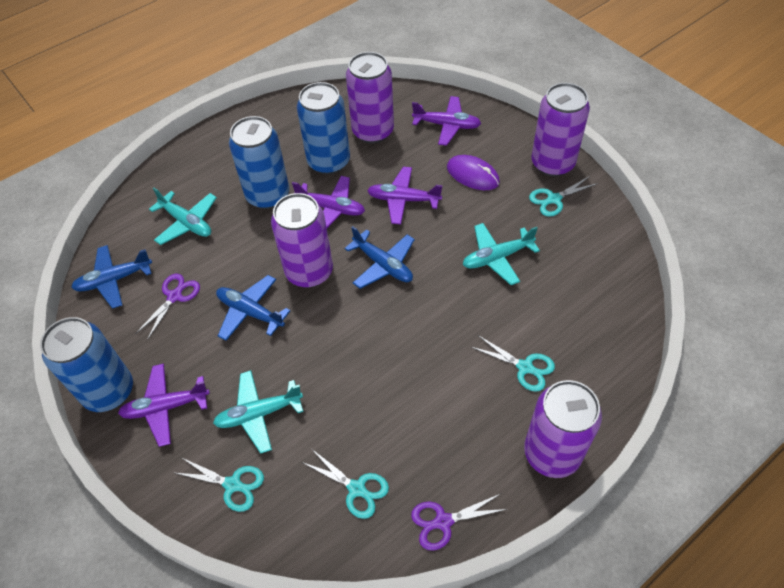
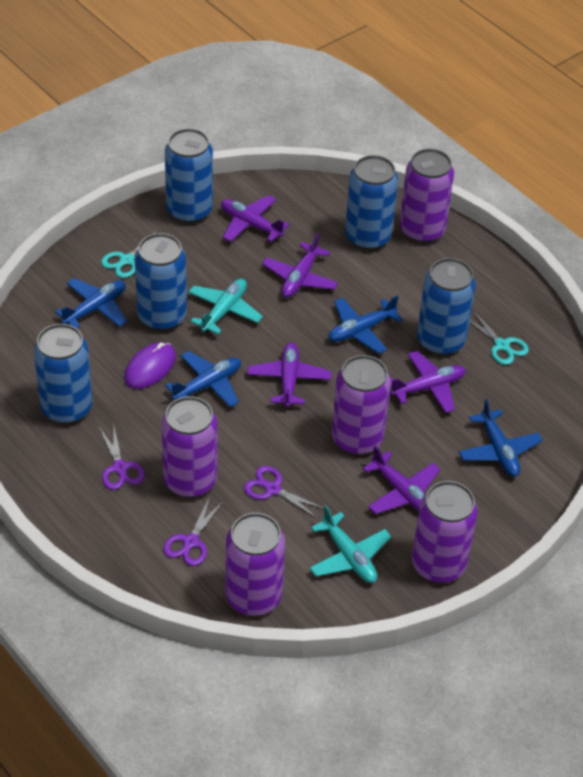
blue can: [40,317,133,412] [229,116,289,209] [297,82,350,175] = 3 -> [34,324,93,424] [135,233,187,331] [165,128,213,223] [345,155,398,250] [417,258,476,355] = 5
blue plane: [71,245,152,309] [216,275,291,341] [345,226,415,289] = 3 -> [55,278,127,329] [166,351,241,407] [328,296,403,354] [459,399,543,477] = 4
purple can: [271,193,333,288] [346,52,394,143] [524,380,602,478] [531,83,590,177] = 4 -> [161,396,217,498] [225,513,285,616] [332,355,391,455] [400,149,454,243] [412,481,478,583] = 5
purple plane: [118,364,210,447] [292,176,365,228] [367,167,443,224] [412,96,481,146] = 4 -> [221,195,290,242] [247,343,331,408] [262,233,338,298] [363,445,440,514] [390,351,466,413] = 5
purple scissors: [135,274,200,340] [411,494,507,551] = 2 -> [99,423,145,490] [163,497,224,566] [244,466,324,519] = 3
turquoise plane: [149,188,217,245] [213,370,304,454] [463,223,540,285] = 3 -> [188,279,263,335] [309,505,391,583] = 2
turquoise scissors: [176,458,264,512] [302,449,389,519] [471,335,555,392] [529,176,598,217] = 4 -> [101,231,157,278] [470,309,529,365] = 2

